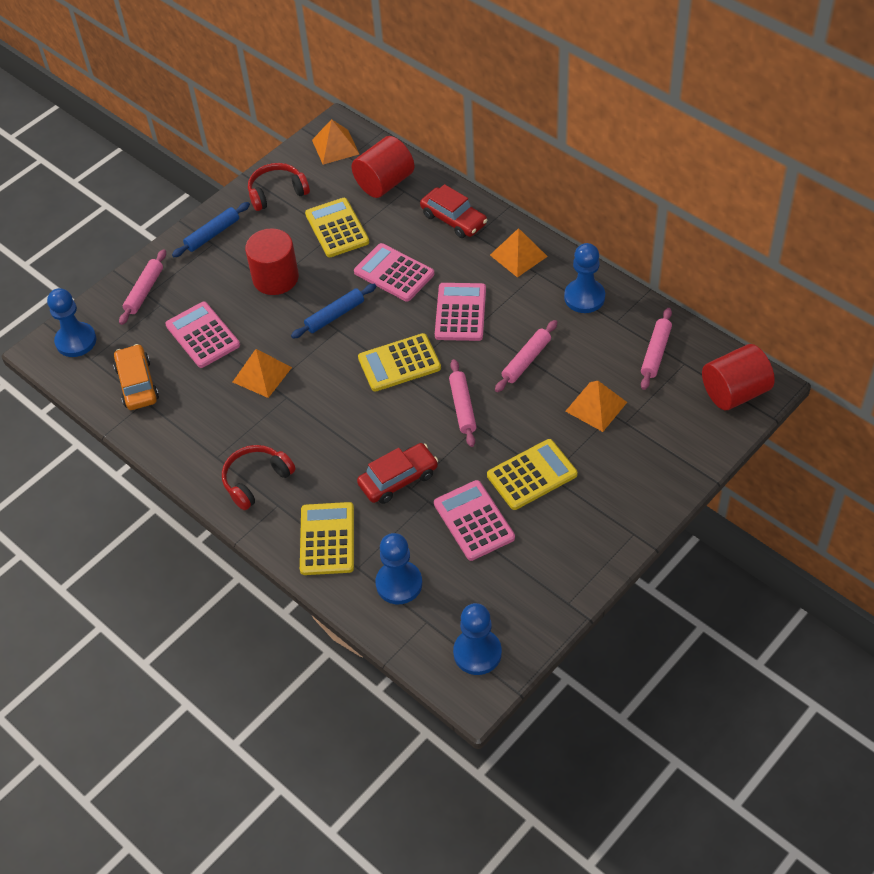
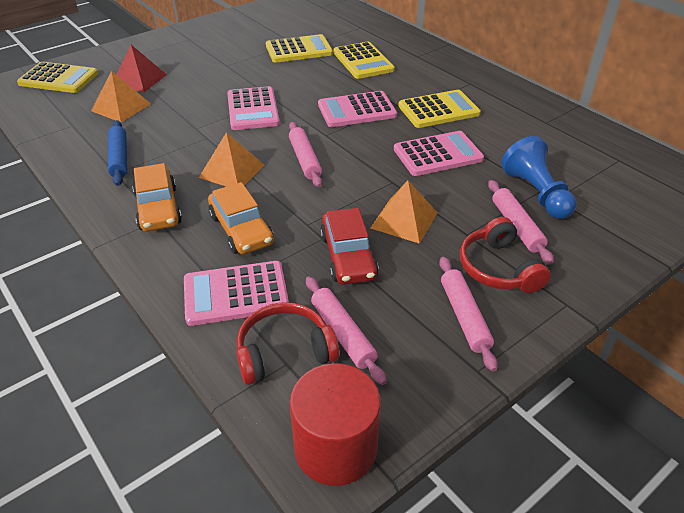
blue pawn: [47,288,96,357] [376,533,422,604] [453,603,502,675] [564,243,605,313] = 4 -> [501,136,576,219] = 1
blue rolling pin: [172,202,250,257] [291,284,376,339] = 2 -> [108,120,127,186] = 1
orange car: [113,344,159,410] = 1 -> [132,163,182,231] [208,182,274,254] = 2
orange pyramid: [233,349,292,398] [312,119,359,165] [490,228,548,277] [565,381,627,432] = 4 -> [91,71,151,122] [199,132,264,187] [371,180,438,244] = 3
red car: [357,443,438,504] [420,184,487,238] = 2 -> [320,208,378,285] = 1
red cylinder: [245,228,299,295] [351,136,415,198] [702,344,775,410] = 3 -> [289,363,381,486] = 1
red pyramid: none = 0 -> [116,45,167,92] = 1

